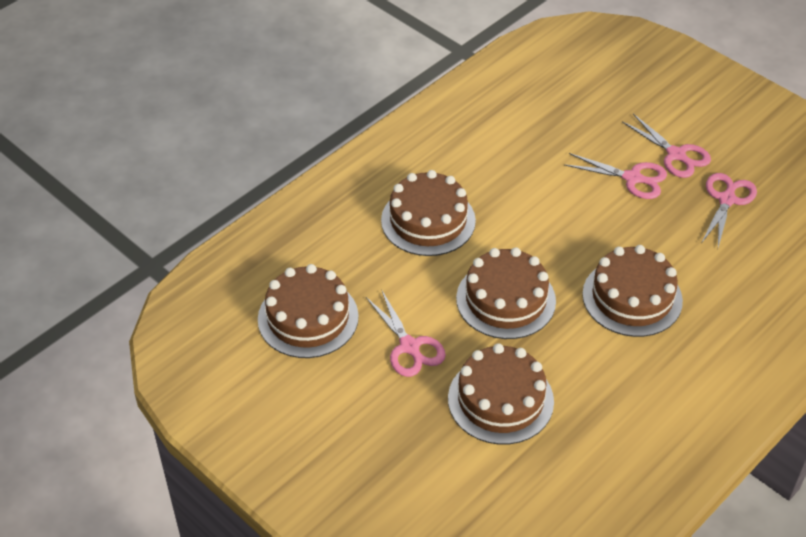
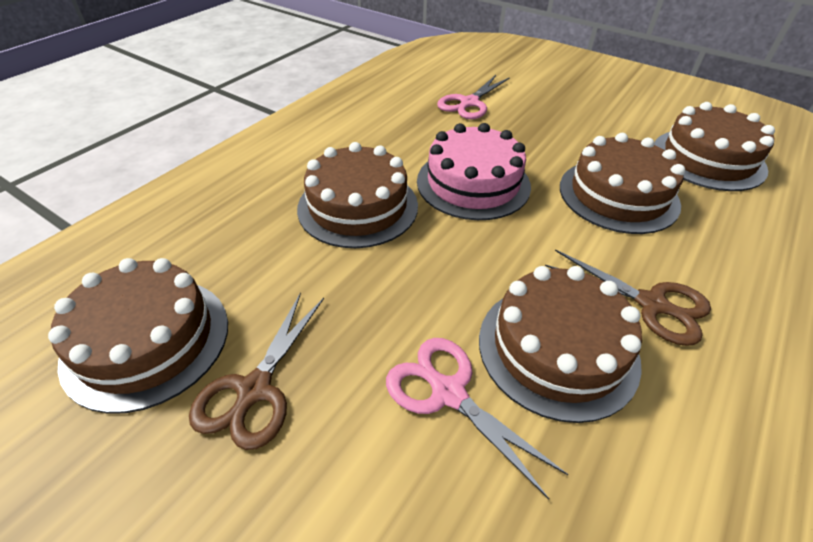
brown scissors: none = 0 -> [189,292,324,450] [545,249,711,346] = 2
pink cake: none = 0 -> [417,123,531,220] = 1
pink scissors: [366,289,446,377] [564,153,667,199] [622,114,711,178] [702,173,757,247] = 4 -> [386,338,568,499] [437,75,510,119] = 2

